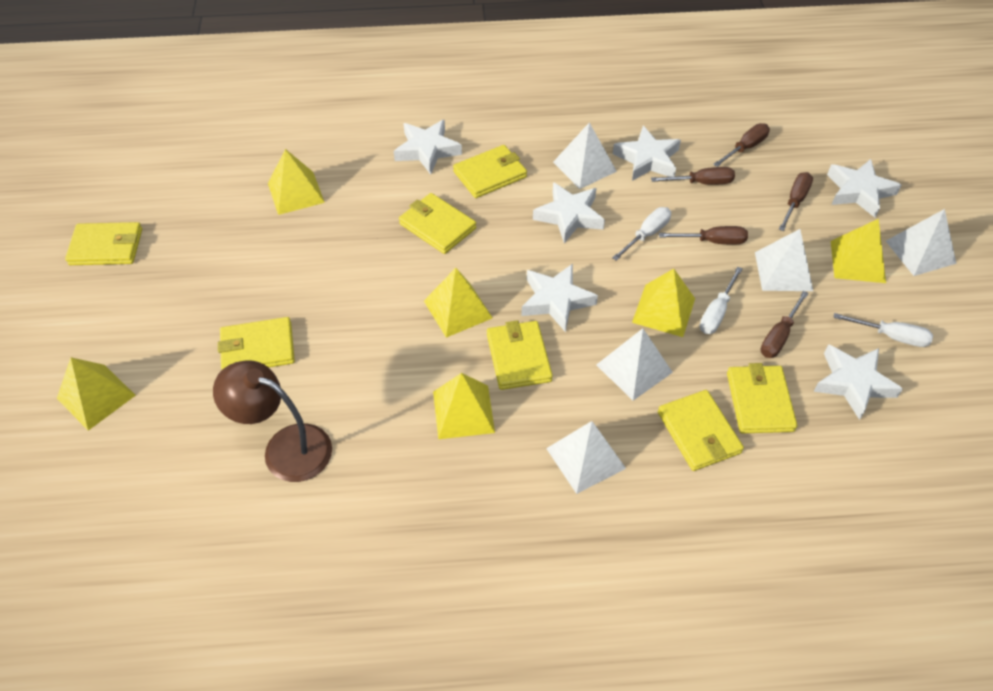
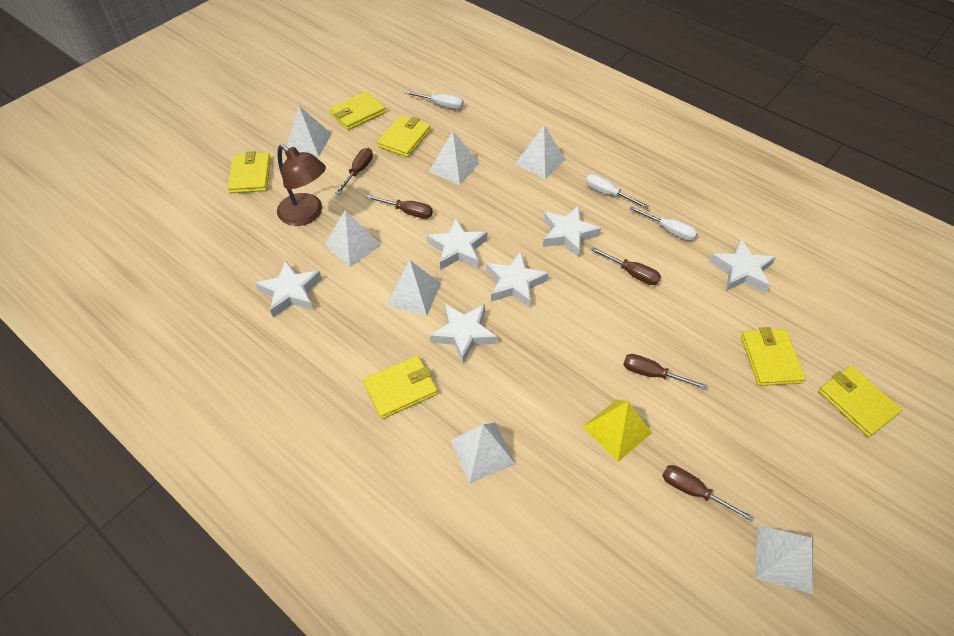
white pyramid: [546,421,626,494] [553,122,617,189] [596,328,673,401] [755,229,813,291] [886,209,956,276] = 5 -> [287,106,332,157] [325,210,381,267] [387,260,441,316] [429,131,479,185] [450,423,516,484] [515,125,566,179] [755,525,813,594] = 7
yellow pyramid: [57,357,136,431] [268,149,325,215] [424,268,493,337] [433,373,495,439] [632,269,695,337] [831,219,886,283] = 6 -> [583,399,652,462] = 1
yellow wallet: [65,222,142,265] [218,317,295,370] [399,193,476,254] [453,145,527,198] [487,320,553,390] [658,390,744,471] [727,363,797,433] = 7 -> [228,151,271,193] [330,91,386,130] [363,356,438,419] [377,115,431,157] [741,327,806,386] [818,366,902,437] = 6

